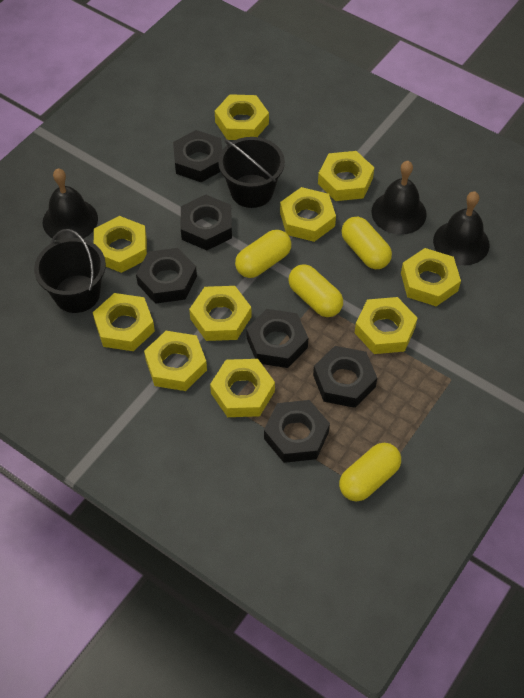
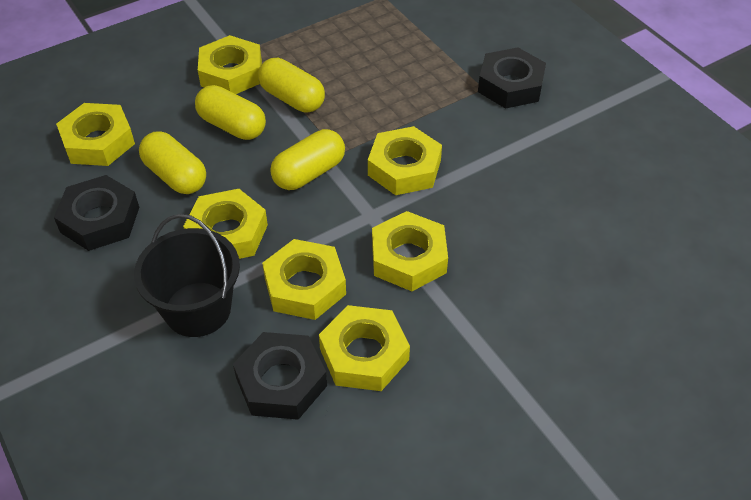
black bell: [43,168,98,241] [371,161,427,235] [433,191,490,265] = 3 -> none = 0
black bucket: [34,229,106,313] [218,137,285,208] = 2 -> [134,214,240,337] = 1
black nut: [136,248,197,304] [173,130,222,182] [181,195,232,250] [246,309,308,368] [264,400,330,463] [313,346,377,408] = 6 -> [54,175,140,251] [233,332,327,420] [478,47,546,109] = 3
yellow nut: [93,293,155,351] [94,216,147,273] [144,331,207,391] [189,286,251,341] [210,359,275,417] [215,94,269,140] [280,187,336,242] [318,151,374,201] [355,297,417,354] [401,248,461,306] = 10 -> [56,103,135,166] [183,189,268,259] [198,35,262,94] [262,239,346,320] [319,305,410,391] [368,126,442,195] [372,211,448,291] = 7

